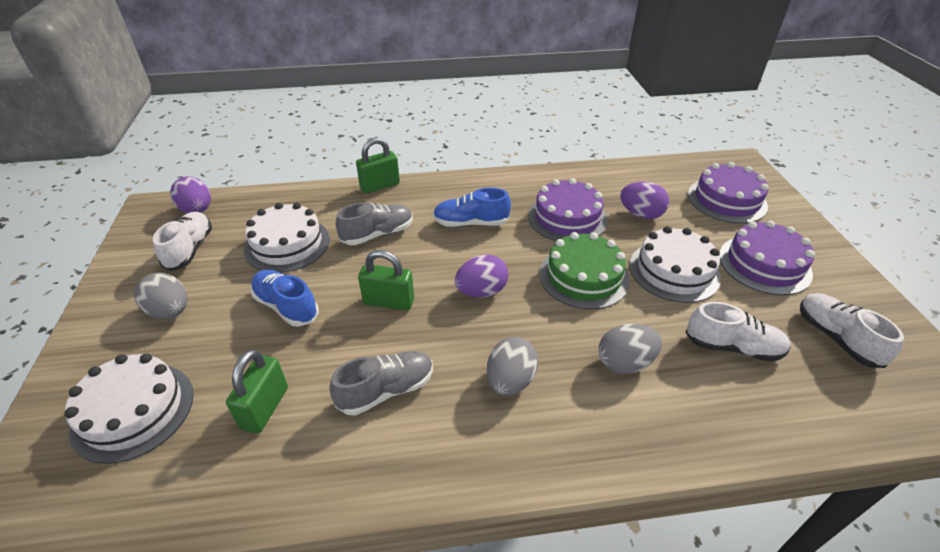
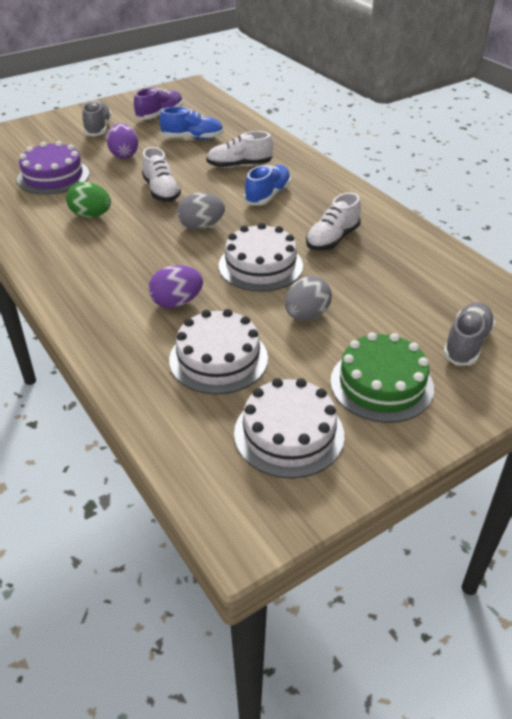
green egg: none = 0 -> [66,182,111,218] = 1
green padlock: [226,349,288,434] [356,138,400,193] [358,250,414,311] = 3 -> none = 0
grey egg: [134,272,188,319] [487,337,538,395] [599,324,662,374] = 3 -> [177,193,225,230] [285,276,332,321] = 2
purple cake: [528,178,607,241] [688,162,769,224] [719,220,815,295] = 3 -> [17,141,89,195] = 1
purple egg: [170,176,211,213] [455,255,508,298] [620,182,669,219] = 3 -> [107,123,138,159] [148,265,203,308] = 2
purple shoe: none = 0 -> [134,87,183,120] = 1

